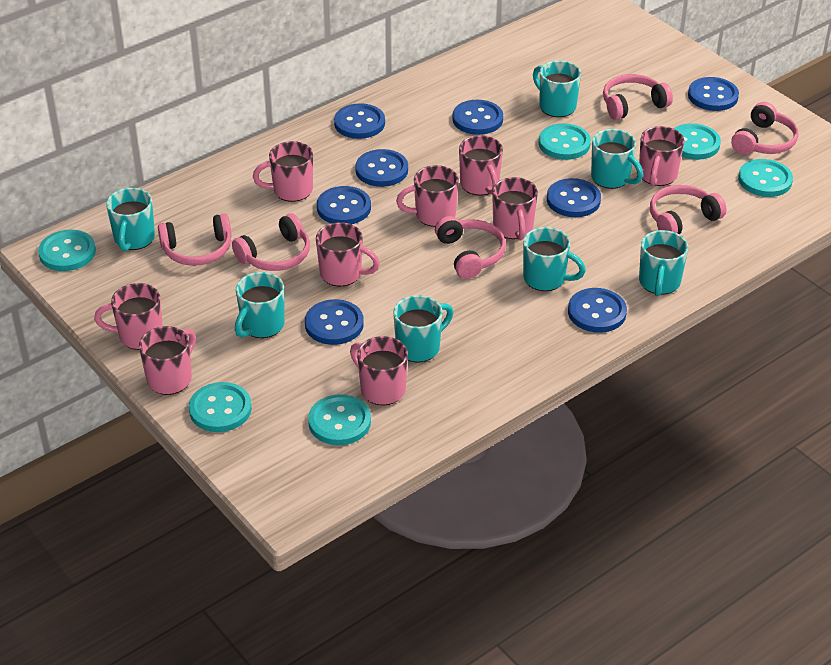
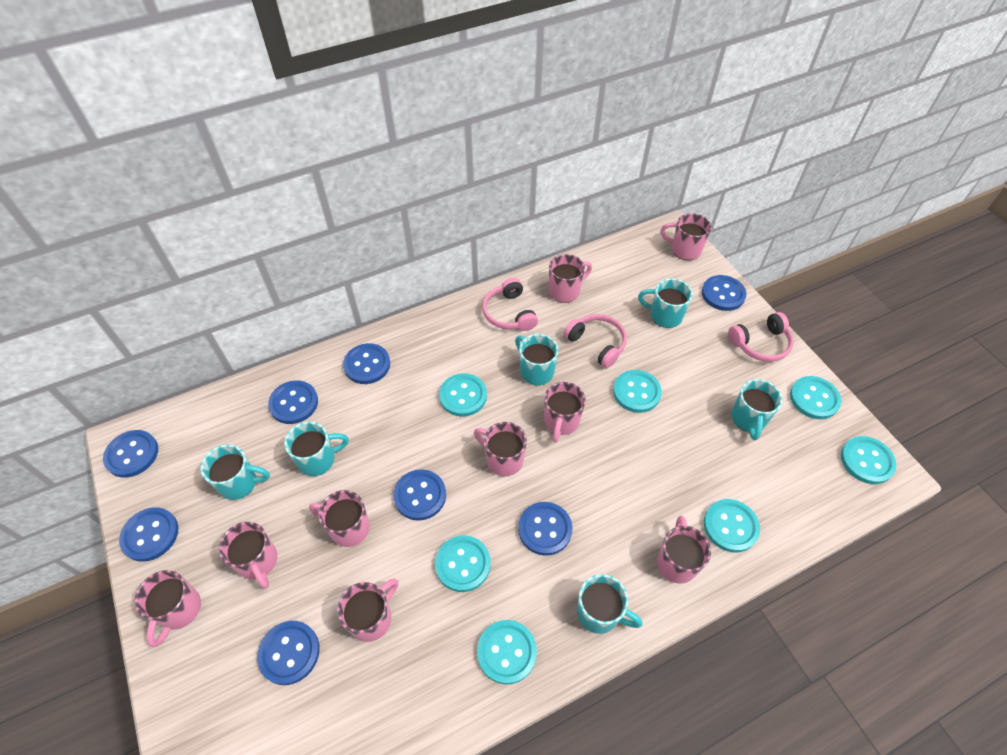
pink headphones: [158,213,232,266] [232,213,310,271] [435,216,506,279] [603,74,673,120] [650,185,727,235] [731,102,799,155] = 6 -> [482,278,538,331] [564,314,627,368] [728,312,794,362] = 3
turquoise button: [38,229,96,271] [189,382,252,432] [308,394,371,445] [539,123,591,160] [673,123,721,160] [738,159,793,197] = 6 -> [435,536,491,592] [439,373,487,417] [477,620,537,685] [613,370,662,413] [704,499,760,552] [790,376,841,419] [841,436,896,484] = 7
turquoise mug: [106,188,155,252] [235,272,285,338] [393,295,453,362] [523,227,586,291] [533,61,581,117] [591,129,643,189] [639,230,688,296] = 7 -> [201,445,270,500] [284,422,349,476] [515,334,558,385] [577,574,643,634] [638,278,693,328] [731,379,783,440] = 6

